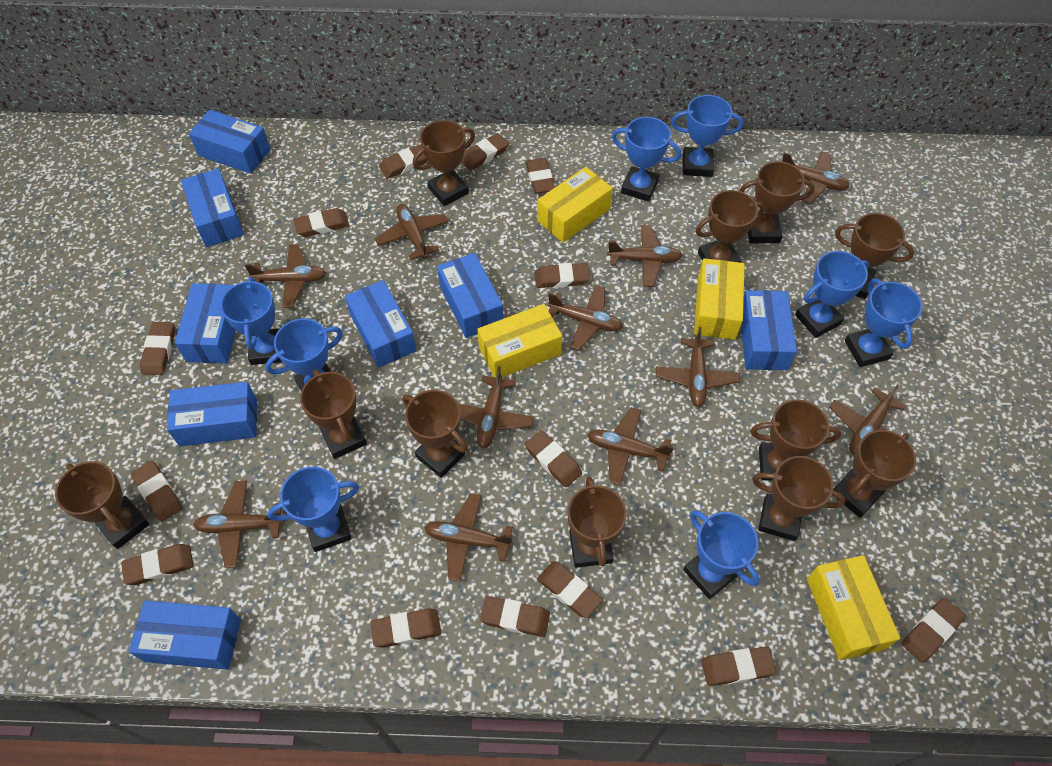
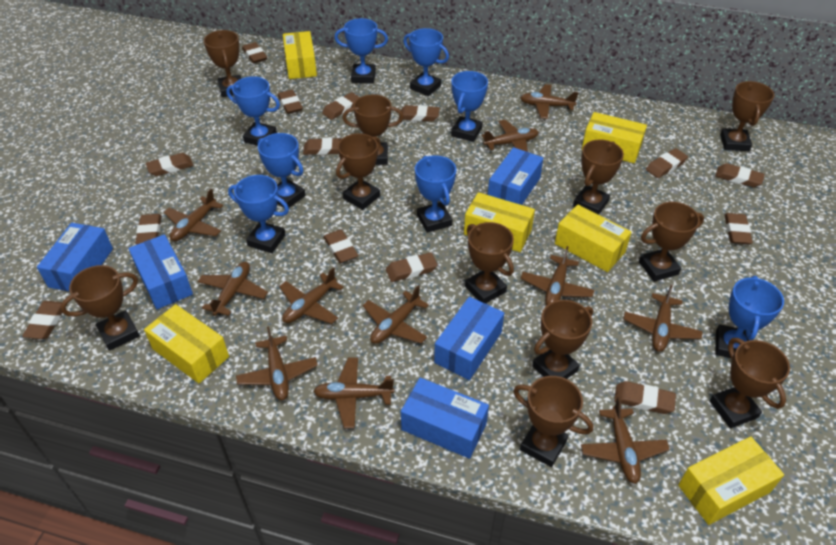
blue box: [129,601,241,670] [167,382,257,446] [175,283,236,363] [181,168,244,247] [189,110,270,174] [345,280,416,368] [437,253,503,338] [741,290,797,370] = 8 -> [37,223,113,292] [129,234,193,309] [401,378,489,459] [434,297,504,380] [488,147,543,205] = 5
yellow box: [477,304,562,378] [537,167,613,243] [694,258,745,340] [807,555,900,660] = 4 -> [144,304,229,383] [283,31,317,79] [464,192,535,252] [555,205,632,272] [582,112,647,163] [678,437,784,525] = 6

